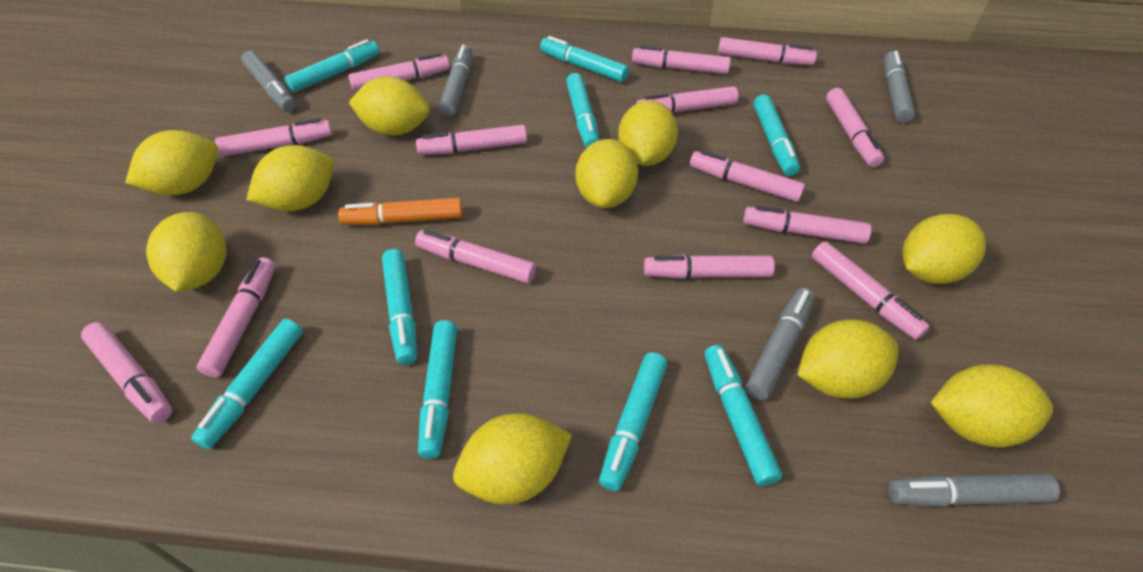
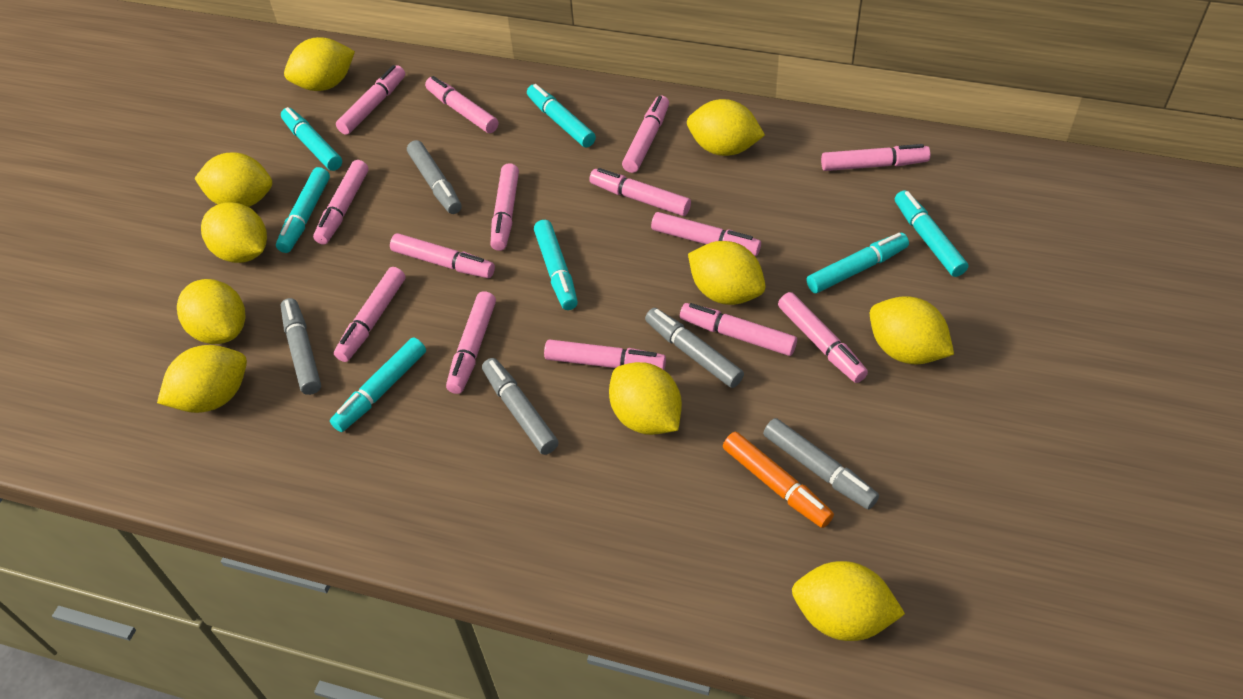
turquoise marker: [191,319,303,449] [285,39,379,93] [382,249,417,365] [418,320,457,459] [540,36,629,82] [566,73,599,148] [599,352,667,491] [705,345,782,486] [753,94,800,176] = 9 -> [276,167,330,253] [281,107,342,171] [330,338,426,432] [527,84,596,147] [534,220,578,310] [806,233,909,293] [895,190,968,277] = 7

